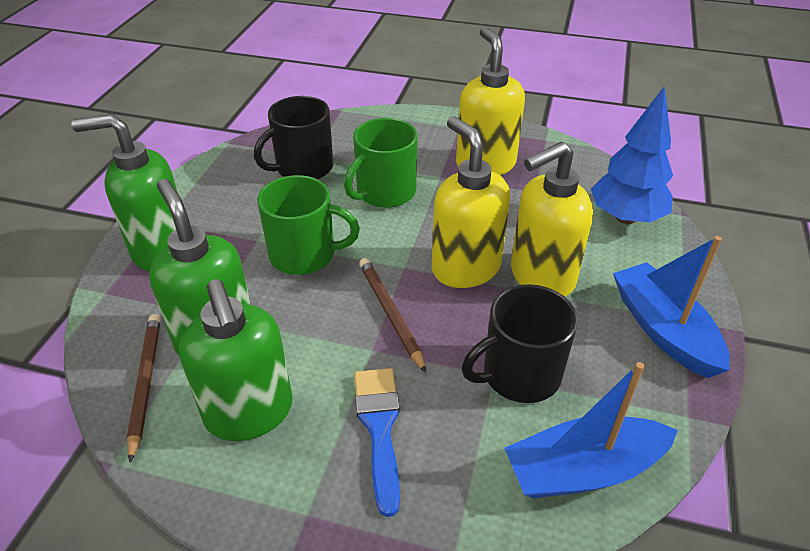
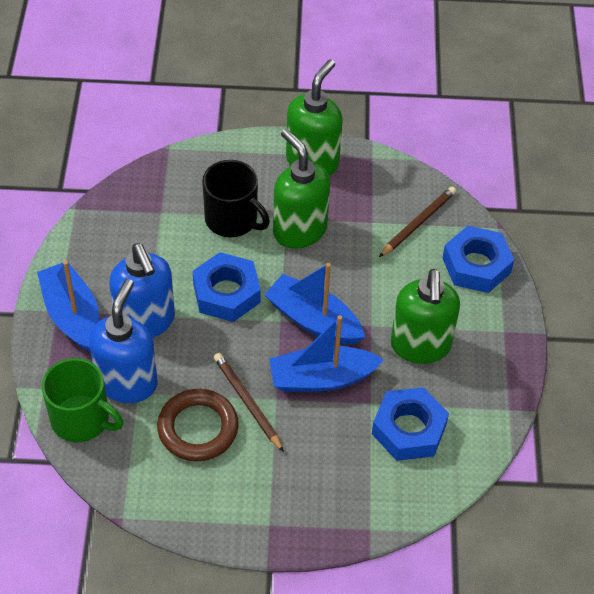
black mug: [254,96,333,179] [462,284,578,403] = 2 -> [202,160,270,237] = 1
blue boat: [505,362,678,499] [613,236,730,378] = 2 -> [37,261,99,352] [264,263,365,344] [269,315,384,392] = 3
blue brush: [354,368,400,517] = 1 -> none = 0
blue nut: none = 0 -> [193,252,261,322] [372,387,449,461] [443,226,514,293] = 3
blue soap dispenser: none = 0 -> [89,279,158,403] [109,243,175,338] = 2
blue tree: [591,86,673,224] = 1 -> none = 0
brown ring: none = 0 -> [157,389,239,461] = 1
green mug: [257,175,360,275] [344,118,418,208] = 2 -> [42,358,123,442] = 1
yellow soap dispenser: [432,116,510,288] [456,27,525,175] [511,141,593,297] = 3 -> none = 0

